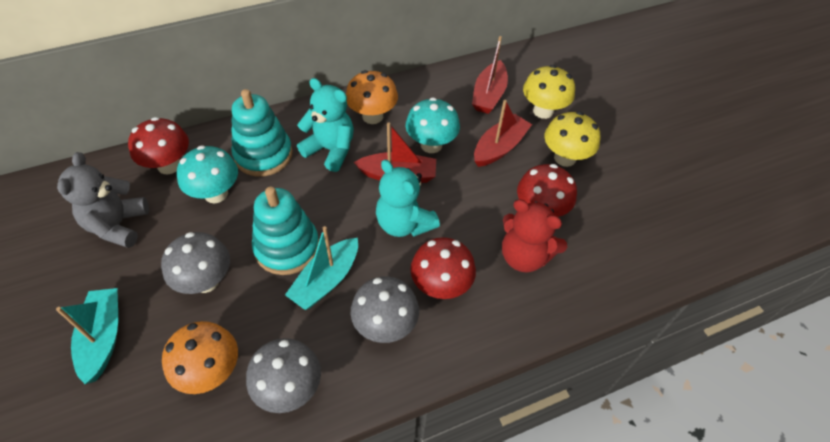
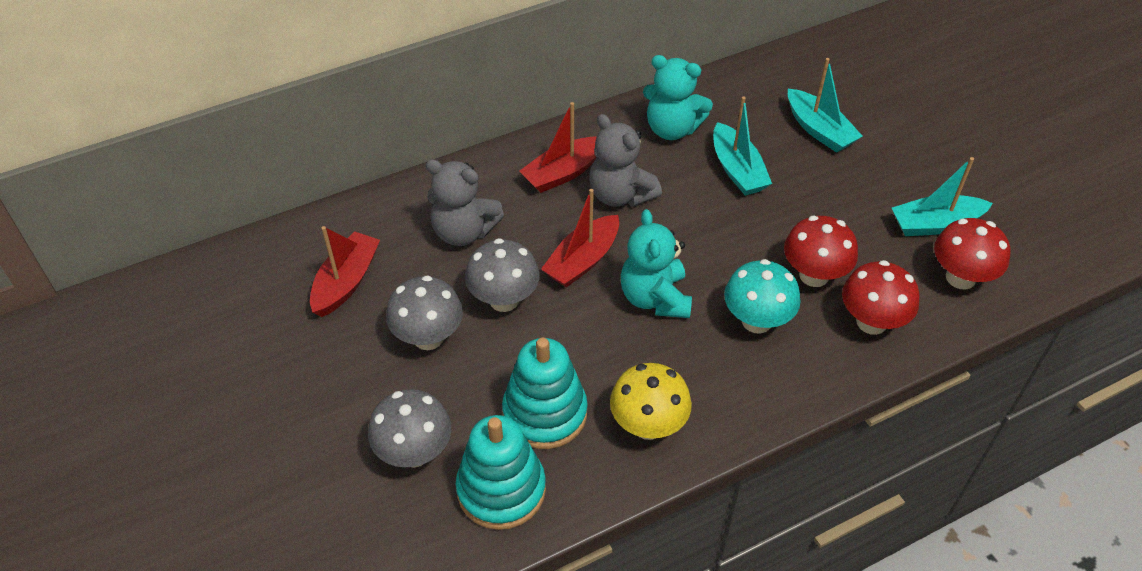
grey teddy bear: [57,152,149,248] = 1 -> [426,159,504,246] [590,114,662,207] = 2
orange mushroom: [162,321,238,394] [346,70,398,124] = 2 -> none = 0
red teddy bear: [502,199,567,273] = 1 -> none = 0
turquoise boat: [56,288,118,384] [285,226,358,310] = 2 -> [713,96,772,196] [788,58,863,153] [892,157,993,236] = 3
turquoise mushroom: [177,145,238,203] [406,98,460,153] = 2 -> [724,259,801,333] = 1
yellow mushroom: [523,65,575,119] [544,112,601,167] = 2 -> [610,363,692,440] = 1

